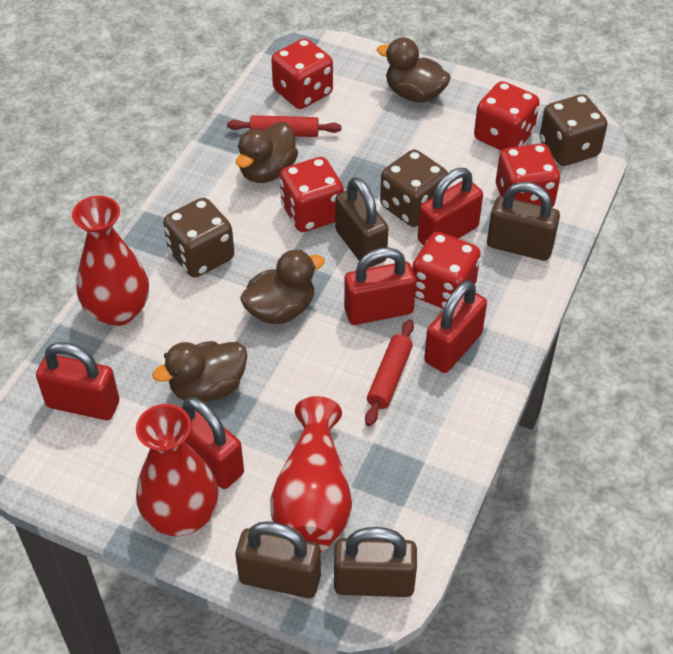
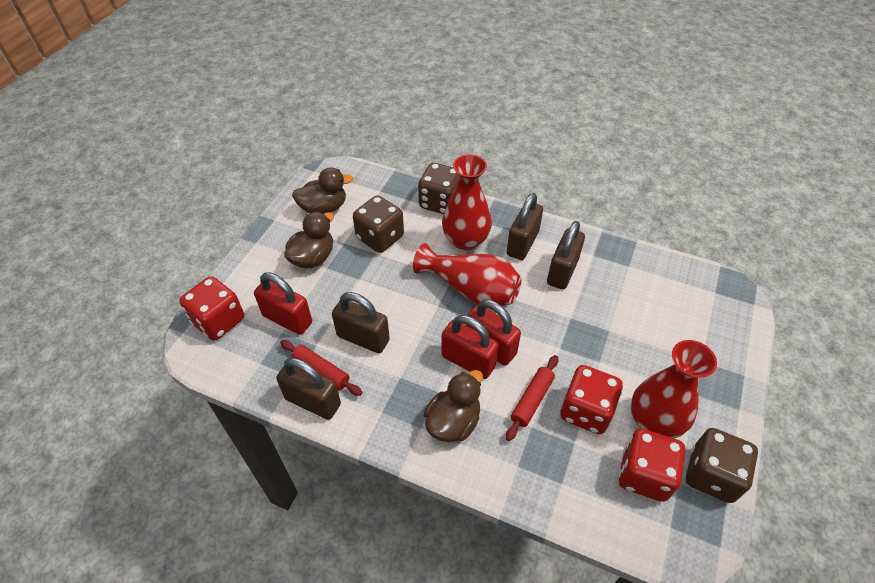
brown duck: [152,341,247,402] [236,122,298,183] [240,250,325,324] [377,37,451,103] = 4 -> [284,212,334,268] [292,167,353,214] [424,370,483,442] = 3
red dice: [271,38,333,109] [280,157,344,232] [412,232,481,309] [474,81,540,151] [496,144,560,207] = 5 -> [179,276,244,340] [560,365,623,434] [618,429,686,502] = 3
red padlock: [36,342,119,420] [182,397,244,489] [344,247,416,325] [418,168,483,245] [424,280,487,373] = 5 -> [254,272,312,335] [441,315,499,379] [466,299,521,366] = 3

